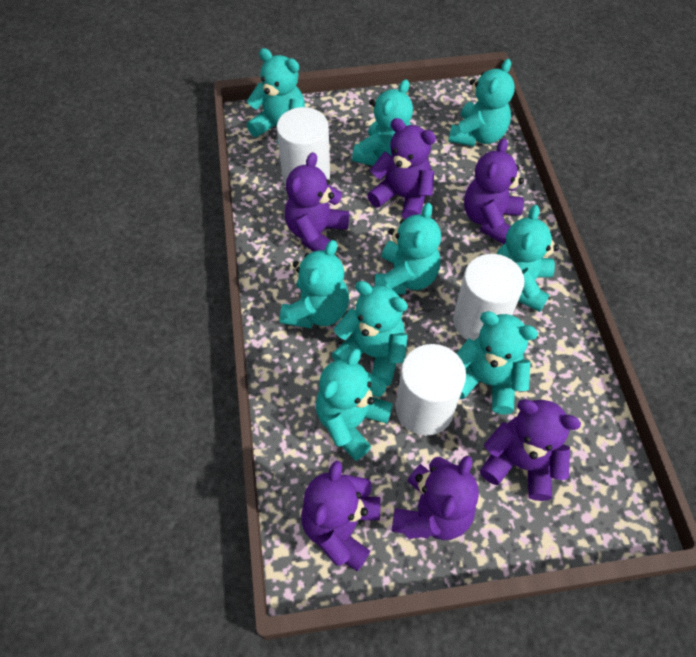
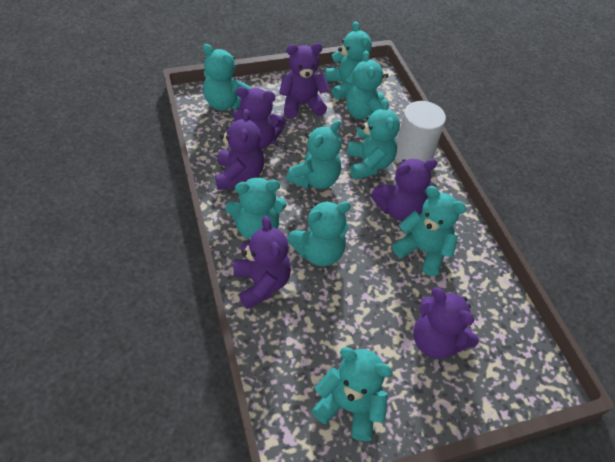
white cylinder: [276,107,330,185] [396,344,466,436] [453,254,525,341] = 3 -> [395,101,446,165] = 1

